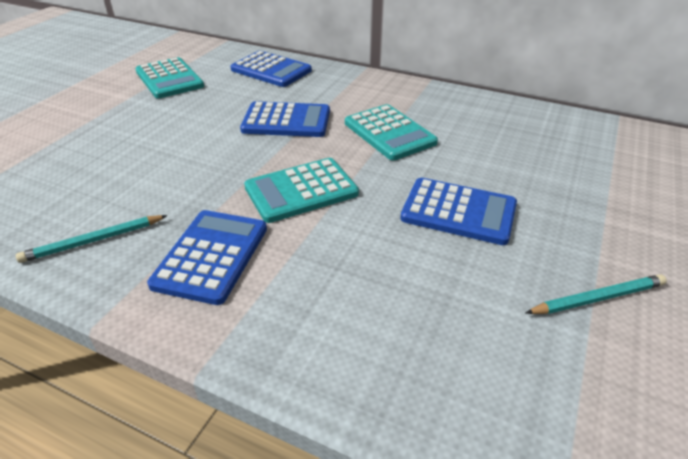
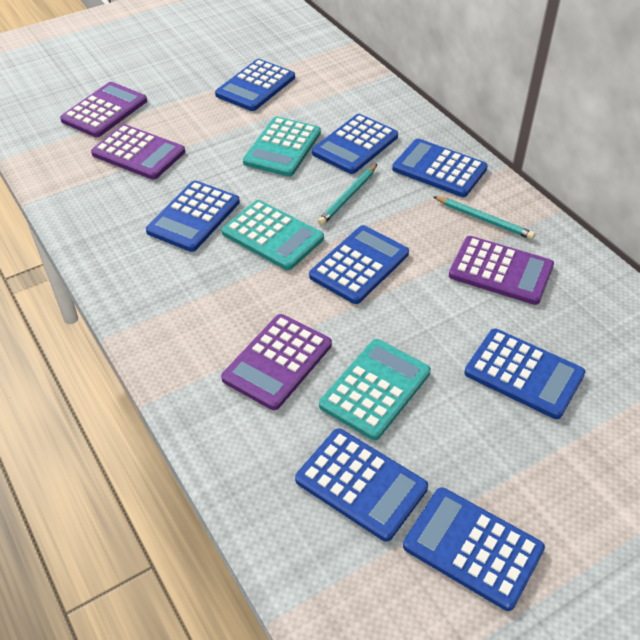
blue calculator: [147,210,267,305] [231,51,312,87] [240,101,330,137] [400,178,517,245] = 4 -> [146,180,240,252] [215,59,295,111] [295,428,428,542] [309,225,409,304] [312,114,398,174] [392,139,488,197] [403,487,545,611] [464,329,585,419] = 8
purple calculator: none = 0 -> [60,82,147,137] [91,124,185,180] [221,314,332,410] [449,236,554,305] = 4

